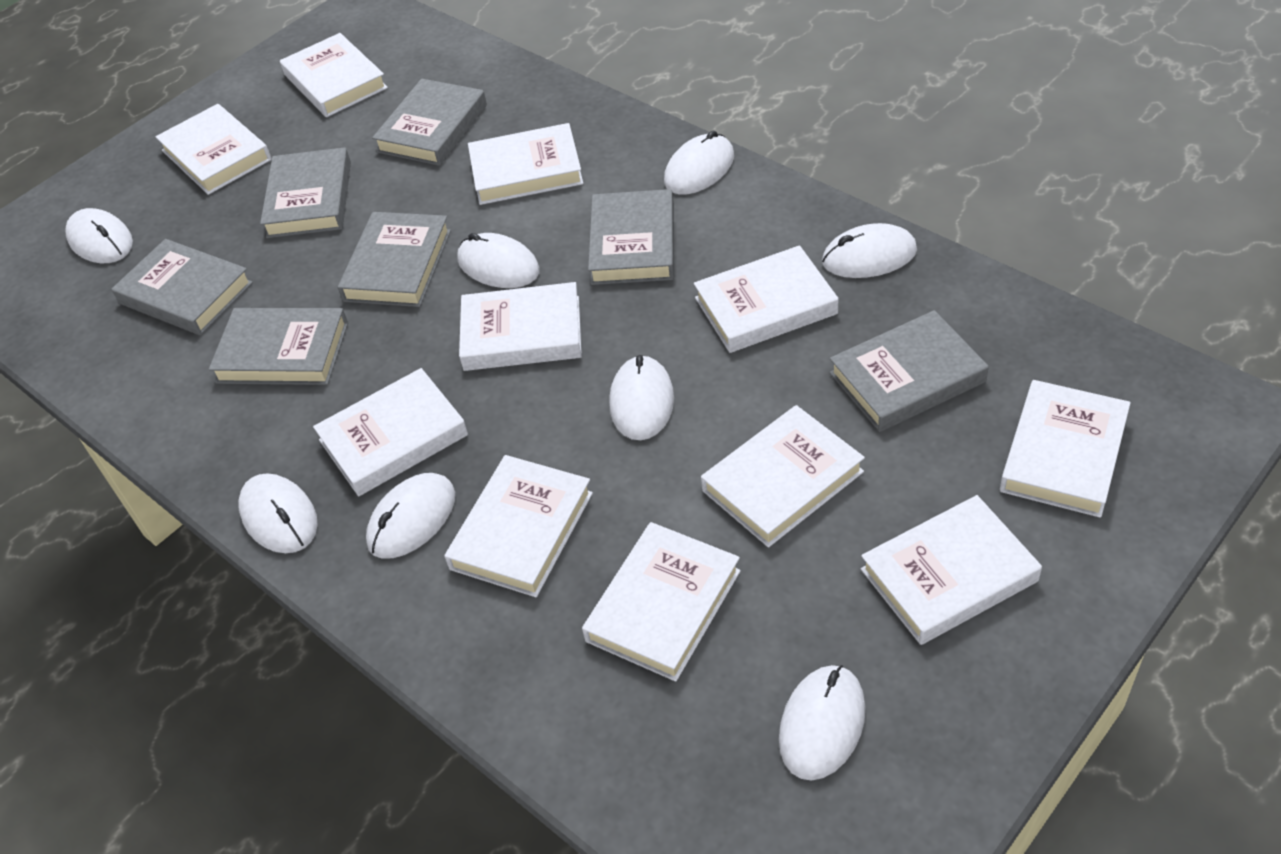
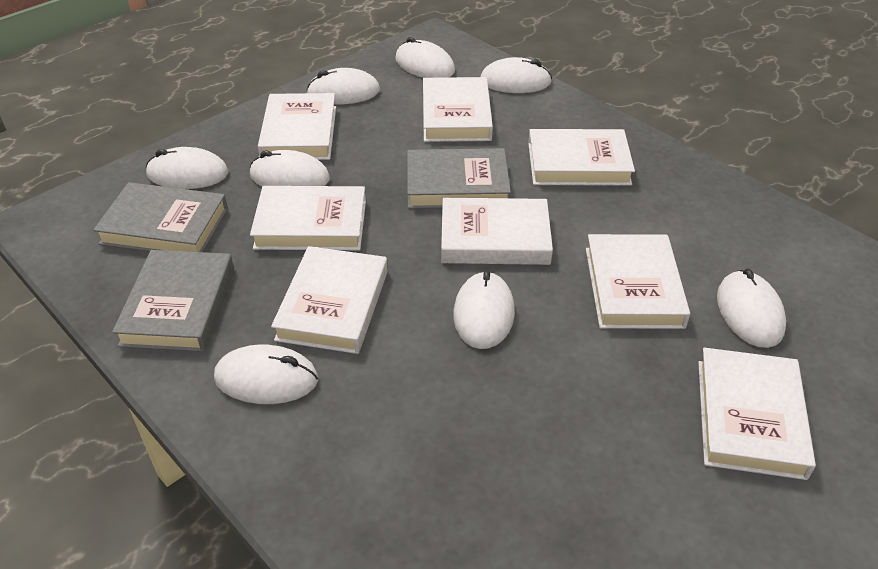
grey book: [112,239,253,335] [209,308,348,385] [260,147,351,238] [338,212,451,307] [372,79,487,166] [588,189,674,285] [829,310,989,432] = 7 -> [93,182,228,252] [112,250,234,352] [407,148,511,209] = 3
white book: [156,104,272,195] [280,33,388,117] [313,368,468,496] [444,455,593,597] [459,282,582,371] [468,123,583,205] [582,522,741,682] [694,245,838,353] [701,405,865,547] [861,495,1042,645] [1000,380,1130,518] = 11 -> [250,186,366,250] [258,93,336,160] [271,246,388,354] [423,77,493,142] [441,198,553,265] [528,129,635,186] [586,234,690,329] [698,348,816,480] = 8

